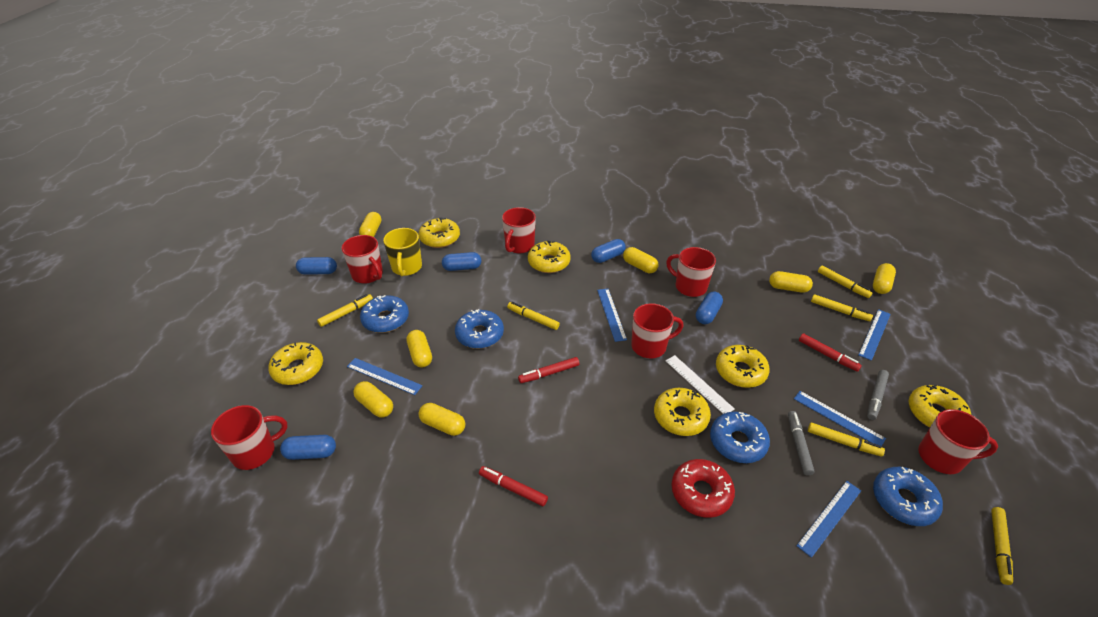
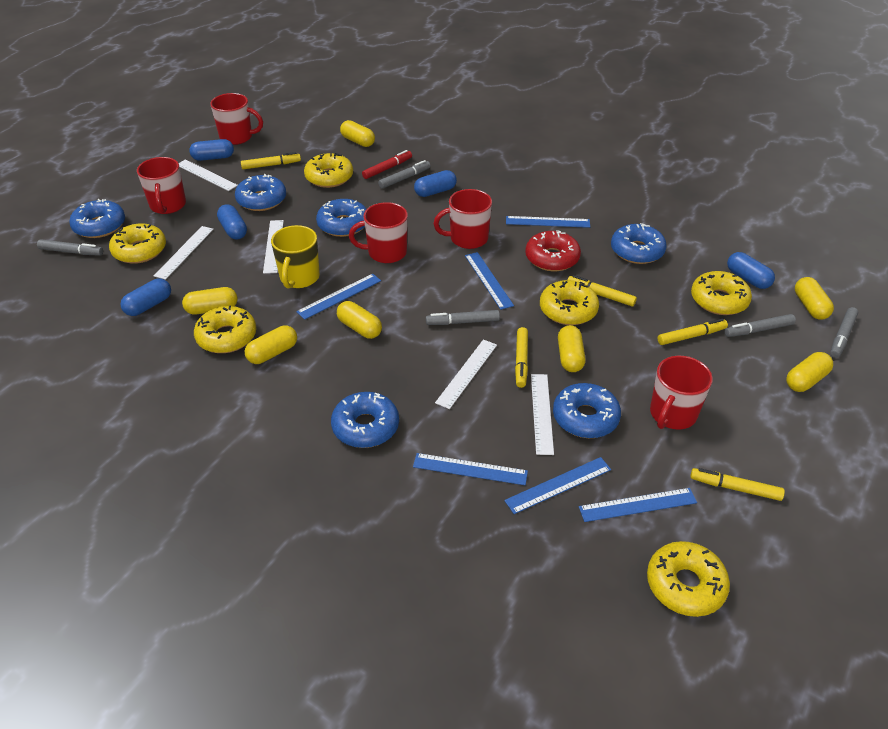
blue donut: [360,295,409,333] [455,309,504,349] [710,412,770,463] [873,467,943,526] = 4 -> [69,199,125,238] [235,174,286,211] [316,199,366,237] [331,392,399,448] [553,383,621,438] [611,223,667,264] = 6
blue ruler: [347,358,423,395] [597,289,627,342] [794,391,886,447] [796,481,861,558] [859,309,891,361] = 5 -> [296,274,381,320] [413,453,528,485] [465,252,514,310] [504,457,611,514] [506,216,590,228] [579,488,697,522] = 6
grey marker: [788,411,815,476] [867,370,889,420] = 2 -> [37,239,103,256] [378,160,431,189] [426,310,500,325] [725,314,796,337] [830,307,858,358] = 5
red marker: [479,466,548,506] [518,357,579,383] [799,334,862,372] = 3 -> [362,150,412,179] = 1
red mug: [211,405,288,470] [342,235,383,284] [502,207,536,254] [631,303,683,359] [666,247,716,297] [918,409,998,474] = 6 -> [137,157,186,214] [210,93,263,145] [349,202,408,263] [433,189,492,249] [650,356,713,429] = 5
white ruler: [665,355,735,414] = 1 -> [154,226,214,280] [179,159,238,191] [263,220,284,274] [435,339,497,409] [531,374,554,455] = 5
yellow marker: [317,294,373,327] [507,302,560,330] [808,423,885,456] [811,294,873,321] [818,266,872,298] [991,507,1013,585] = 6 -> [241,152,301,169] [515,327,528,388] [568,275,637,306] [657,319,728,345] [690,468,785,501] = 5

